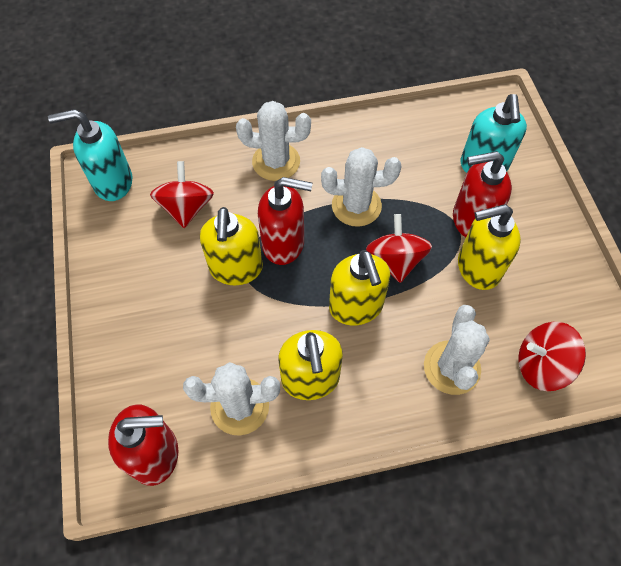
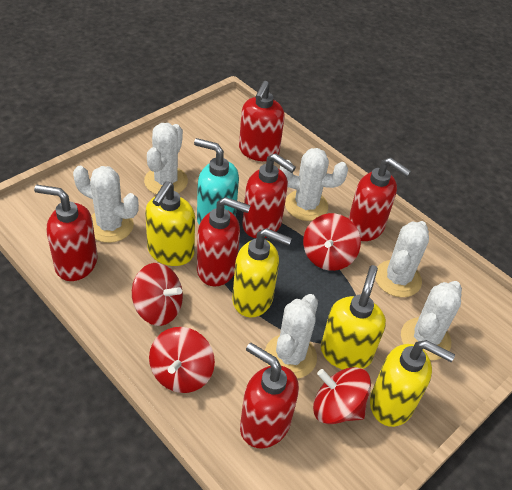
red soap dispenser: [108,404,178,486] [258,177,312,265] [453,151,512,237] = 3 -> [34,185,98,281] [197,197,251,286] [239,81,285,161] [240,343,299,448] [242,153,296,238] [348,157,411,241] = 6
red spinning top: [150,161,214,228] [366,214,432,283] [518,322,586,391] = 3 -> [132,263,183,326] [149,327,215,393] [303,213,361,271] [313,367,371,424] = 4
turquoise soap dispenser: [48,109,133,201] [460,94,527,173] = 2 -> [194,138,239,225] = 1
white cactus: [183,362,280,435] [236,101,311,181] [321,147,401,227] [424,305,490,395] = 4 -> [73,166,139,243] [144,123,188,195] [265,294,318,379] [280,148,348,221] [375,221,429,297] [401,281,462,360] = 6

